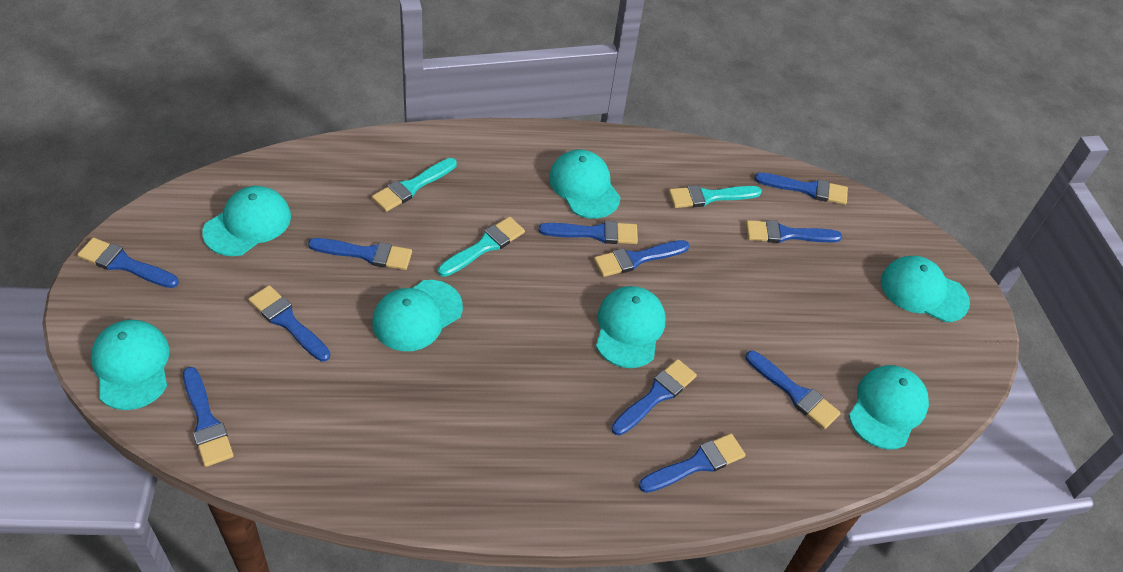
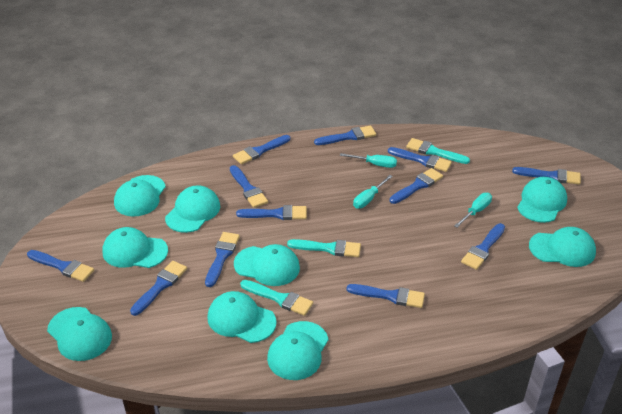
blue brush: [77,238,179,288] [183,367,234,467] [249,285,331,362] [308,238,412,270] [539,221,638,244] [594,240,689,277] [611,359,697,435] [639,433,746,493] [746,220,842,243] [746,351,840,429] [754,173,848,205] = 11 -> [27,250,94,282] [130,261,187,316] [205,232,240,287] [230,165,268,208] [233,135,290,164] [236,205,307,220] [314,126,376,145] [347,284,425,308] [388,147,452,172] [390,168,443,204] [461,223,505,270] [512,167,581,185] = 12
turquoise cap: [91,320,170,410] [202,186,291,256] [372,280,463,351] [549,149,621,219] [596,286,665,368] [849,365,929,450] [881,256,970,322] = 7 -> [47,307,112,361] [102,227,168,268] [114,175,166,216] [165,185,220,233] [207,291,277,343] [234,244,300,286] [267,321,329,380] [517,177,567,223] [529,227,596,267] = 9
turquoise screwdriver: none = 0 -> [340,153,397,168] [353,175,393,209] [454,193,492,228] = 3

